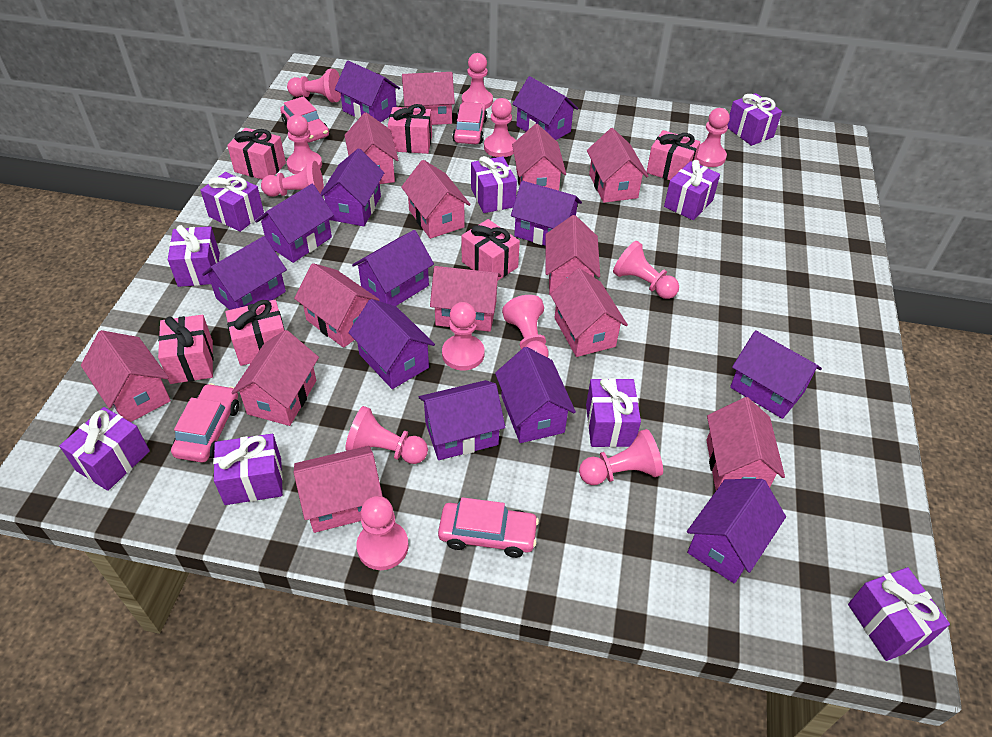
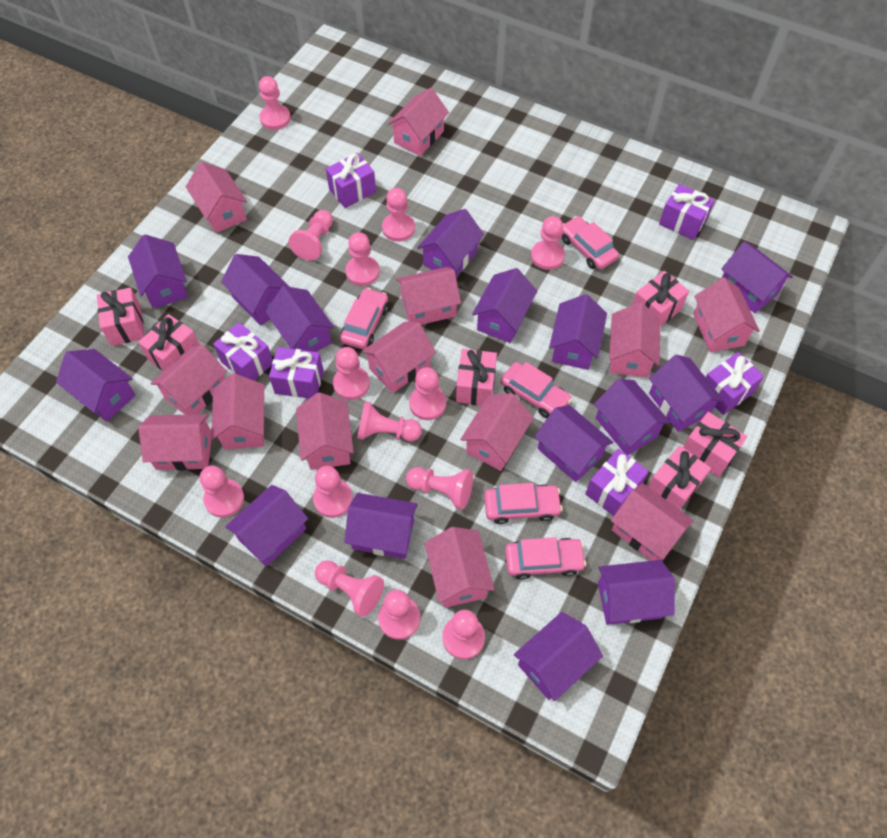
pink car: [171,383,239,463] [280,96,329,143] [438,497,539,558] [453,102,487,144] = 4 -> [340,288,388,349] [484,483,563,524] [500,362,572,418] [505,537,586,580] [562,216,619,270] = 5
pink pawn: [261,161,324,197] [287,69,341,102] [287,115,322,175] [345,406,428,464] [357,496,409,570] [442,302,484,370] [462,53,493,109] [484,98,516,157] [502,295,549,358] [579,429,663,485] [613,241,679,299] [696,108,730,167] = 12 -> [200,466,244,518] [259,76,291,130] [289,210,333,261] [313,466,353,518] [315,560,384,617] [333,347,370,400] [345,232,380,286] [357,401,422,442] [378,590,420,640] [382,188,415,242] [406,467,473,509] [409,367,446,420] [442,610,485,659] [531,216,565,270] = 14
purple gift: [59,407,150,491] [168,225,220,287] [200,172,264,232] [213,434,283,505] [471,156,517,213] [586,378,641,447] [664,160,720,220] [727,93,782,146] [848,567,950,661] = 9 -> [213,322,273,380] [269,347,324,399] [326,153,376,208] [585,449,649,516] [659,184,714,240] [706,352,764,415] = 6
purple house: [202,236,287,310] [255,184,334,263] [320,148,384,226] [335,61,400,122] [348,299,435,389] [352,230,434,306] [419,380,505,460] [495,347,576,443] [511,181,582,246] [513,76,578,140] [687,479,786,584] [730,330,822,419] = 12 -> [56,349,136,422] [128,235,188,309] [221,254,290,326] [225,485,308,567] [265,286,334,352] [344,493,418,559] [417,209,484,276] [472,268,537,343] [514,612,603,701] [534,405,613,482] [549,294,607,370] [594,379,671,455] [598,560,675,625] [649,355,724,432] [721,242,793,313] = 15

